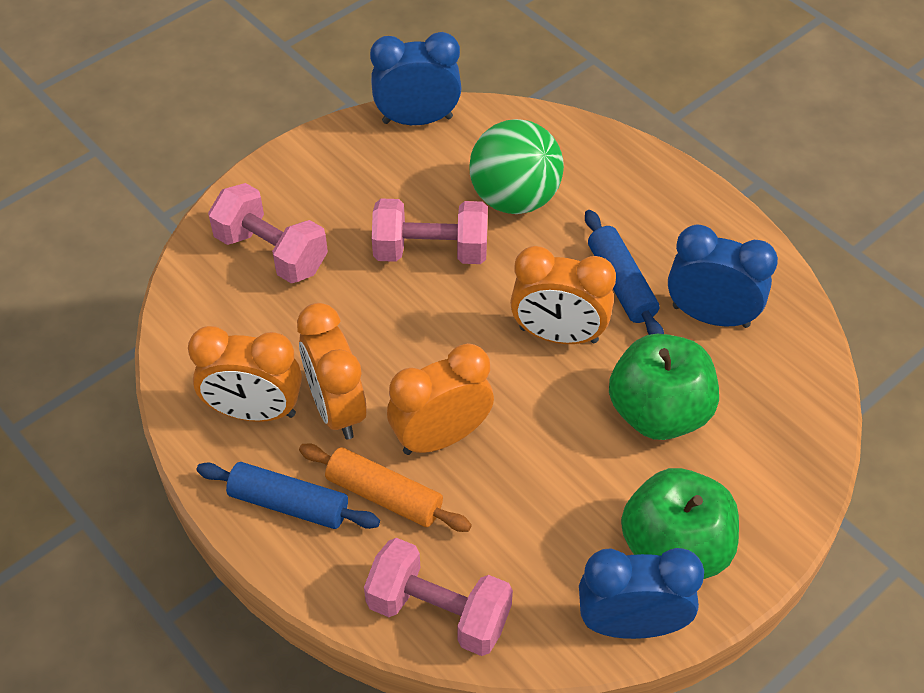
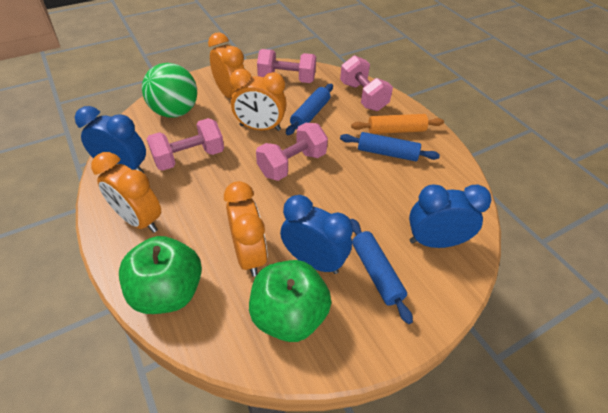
blue rolling pin: [197,462,380,529] [585,210,664,335] = 2 -> [286,84,333,135] [340,132,440,161] [350,219,413,324] = 3
pink dumbbell: [208,183,328,283] [364,538,513,656] [372,199,488,264] = 3 -> [147,118,224,171] [256,123,328,181] [257,49,316,83] [340,55,393,111] = 4

